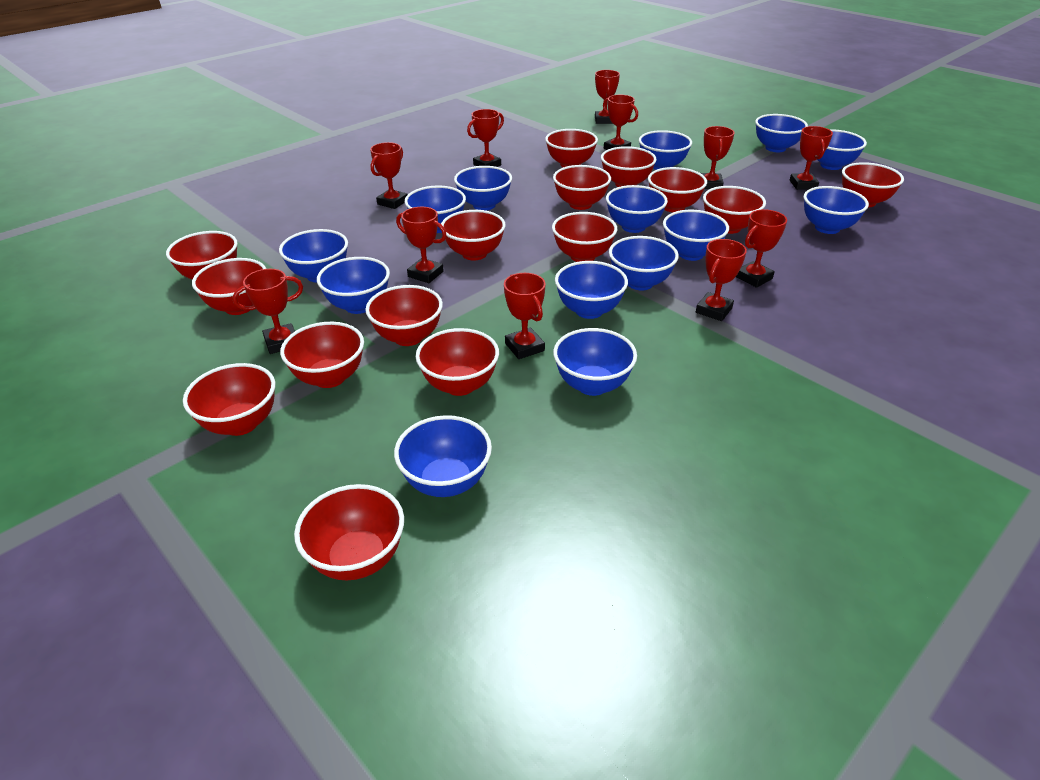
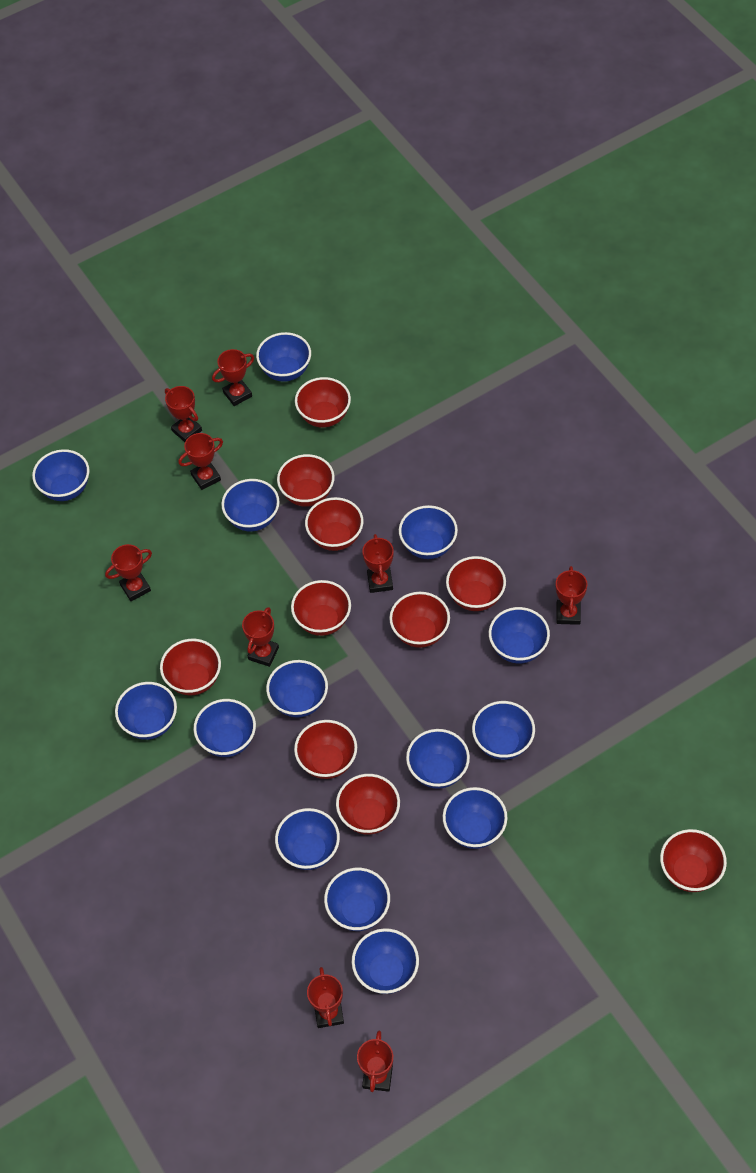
red bowl: [166,231,238,279] [183,363,275,436] [192,258,266,315] [280,322,364,388] [294,484,404,580] [366,285,443,346] [416,328,499,396] [441,210,506,261] [545,129,598,167] [552,212,617,262] [553,165,611,210] [601,146,657,187] [648,167,707,212] [703,186,766,234] [842,162,904,207] = 15 -> [160,639,221,695] [277,454,335,507] [291,580,351,636] [294,720,357,779] [295,377,351,427] [305,497,363,551] [336,774,400,835] [389,592,450,648] [446,556,506,611] [660,829,727,892] = 10
red trophy: [232,269,303,354] [370,142,407,209] [396,207,447,283] [467,109,504,167] [504,273,546,359] [595,70,620,124] [603,95,638,150] [696,239,747,321] [701,126,735,189] [736,209,787,288] [789,126,833,190] = 11 -> [105,544,152,601] [165,386,202,442] [178,433,223,490] [212,349,254,406] [242,607,279,667] [307,967,344,1028] [357,1031,393,1092] [362,534,394,593] [556,566,588,625] = 9

